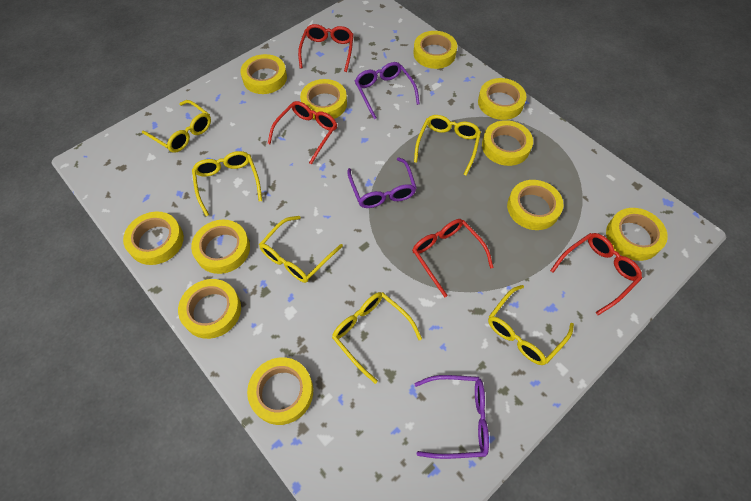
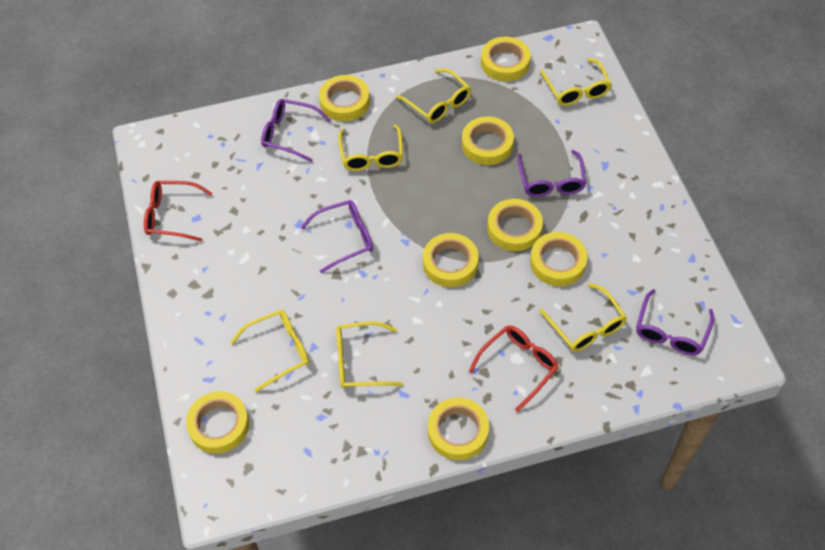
purple glasses: [347,157,416,208] [355,62,420,119] [414,375,489,459] = 3 -> [261,99,331,162] [301,200,373,273] [517,150,586,197] [636,289,714,356] = 4
red glasses: [268,101,337,164] [298,24,354,72] [412,219,493,297] [550,233,642,315] = 4 -> [144,181,213,242] [469,325,559,412] = 2
yellow tape: [123,212,184,265] [178,279,241,339] [191,220,250,274] [240,54,287,94] [247,357,313,425] [300,79,347,120] [413,31,457,69] [478,78,526,120] [482,120,533,166] [507,180,563,230] [606,208,668,261] = 11 -> [186,391,249,454] [319,75,370,121] [423,233,479,287] [428,397,489,460] [462,116,514,165] [481,37,531,81] [487,199,543,251] [530,232,587,286] = 8

